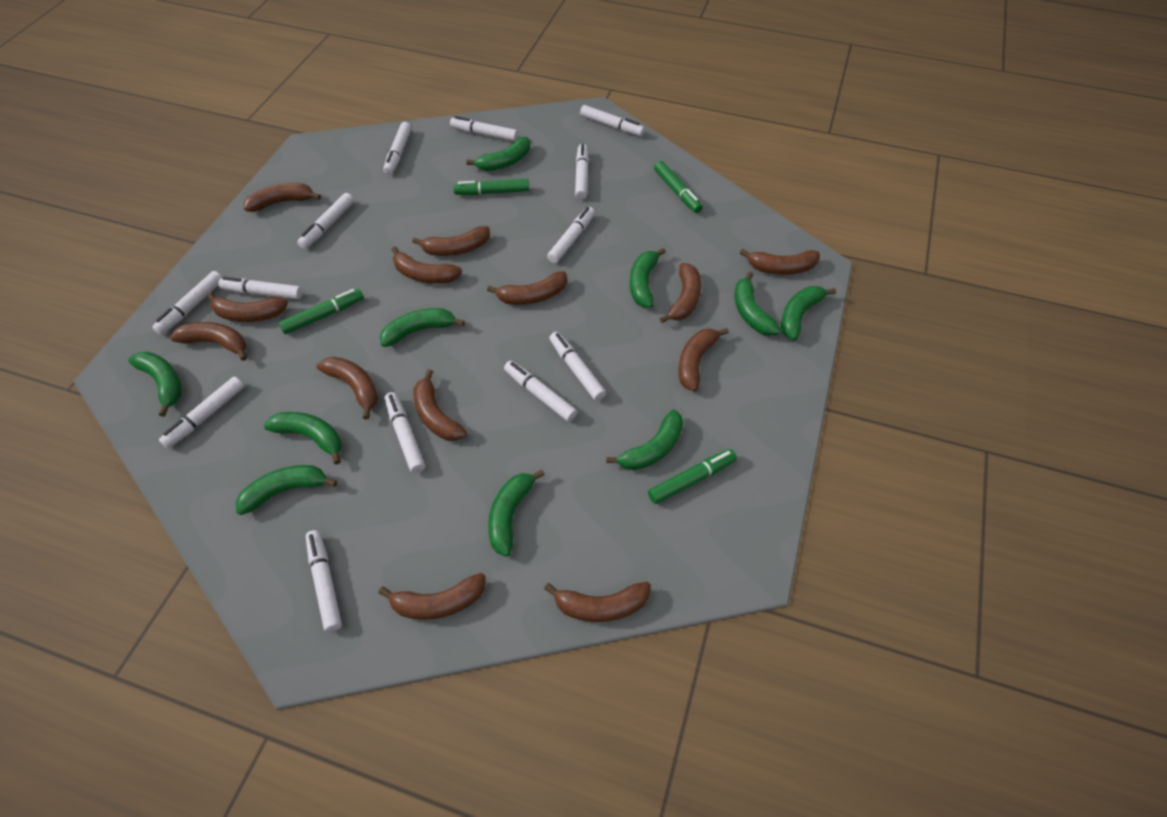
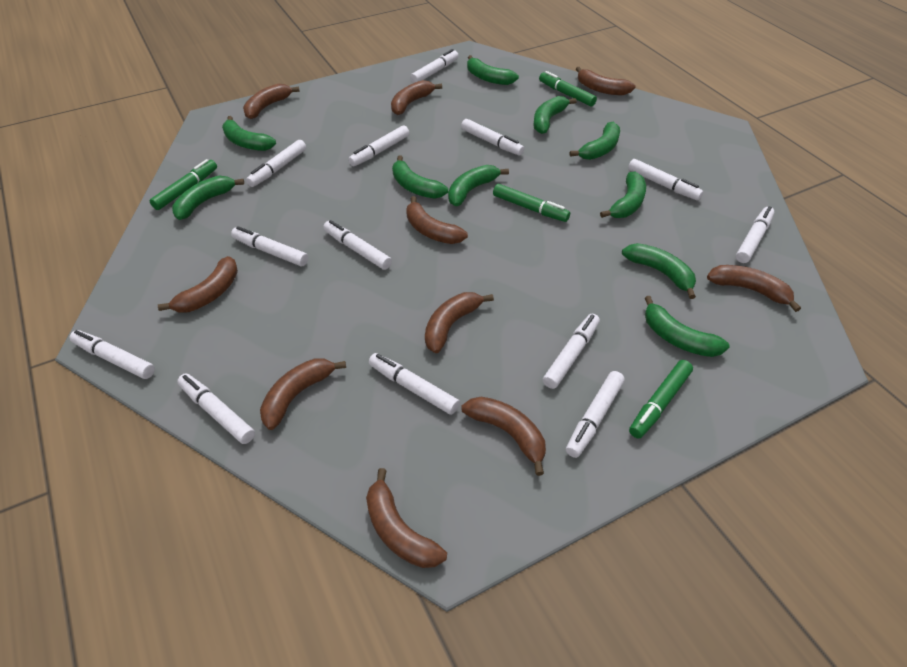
brown banana: [170,322,247,361] [207,293,288,322] [244,183,321,212] [317,357,378,419] [379,573,486,620] [391,247,462,284] [412,226,490,256] [413,369,467,441] [487,271,567,305] [544,582,651,622] [660,263,701,323] [678,328,729,392] [740,249,820,275] = 13 -> [158,256,238,312] [243,84,300,119] [260,358,346,430] [366,468,447,568] [391,80,442,115] [406,196,468,244] [425,292,494,353] [462,397,546,476] [576,67,636,95] [707,265,801,312] = 10

